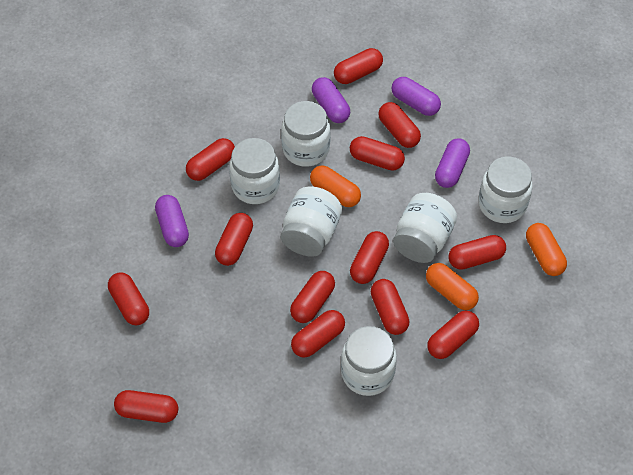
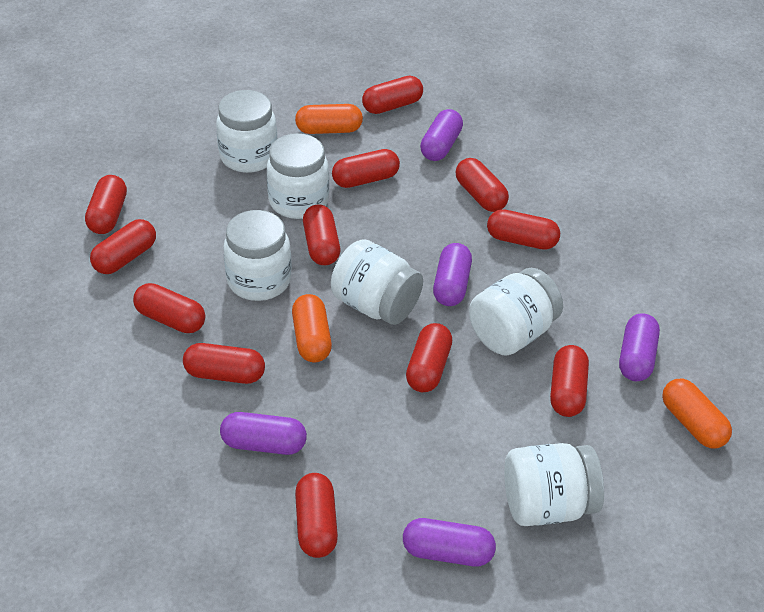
purple capsule: [155,195,189,247] [312,77,350,123] [391,77,441,116] [435,138,470,188] = 4 -> [220,412,307,455] [403,518,496,566] [420,109,463,161] [433,243,472,306] [619,313,660,381] = 5
red capsule: [108,272,149,325] [114,390,178,423] [186,138,235,181] [215,213,253,266] [290,271,335,323] [291,310,345,358] [334,48,383,84] [350,136,405,171] [350,231,389,284] [371,279,409,335] [378,102,421,148] [427,310,479,359] [448,235,506,270] = 13 -> [85,175,127,234] [90,219,156,274] [133,283,205,333] [183,343,265,384] [295,473,338,558] [303,204,340,265] [332,149,400,188] [362,76,423,114] [406,323,452,392] [455,158,509,212] [487,209,560,250] [550,345,589,417] = 12

